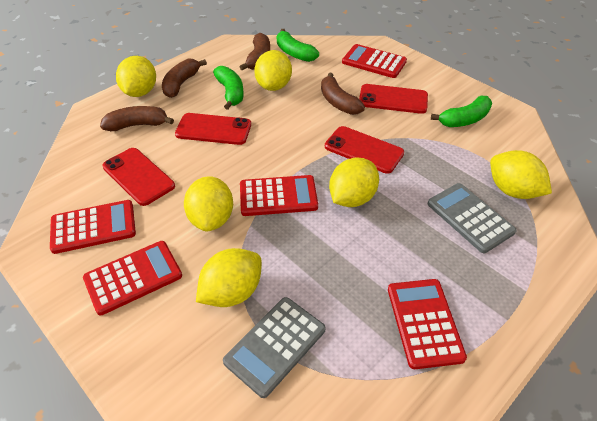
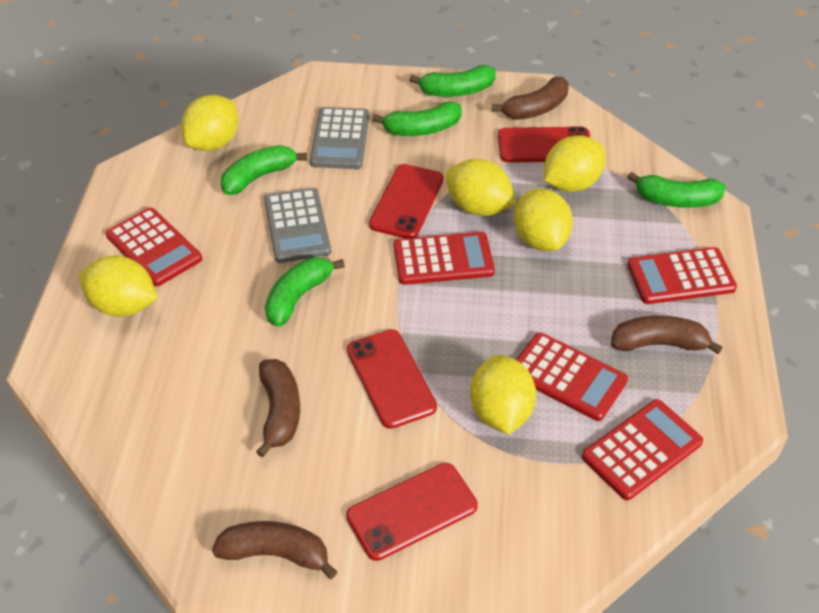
green banana: [213,66,244,110] [277,29,319,62] [431,96,492,127] = 3 -> [220,145,307,195] [265,257,345,327] [372,101,462,136] [409,65,496,97] [627,172,725,208] = 5

